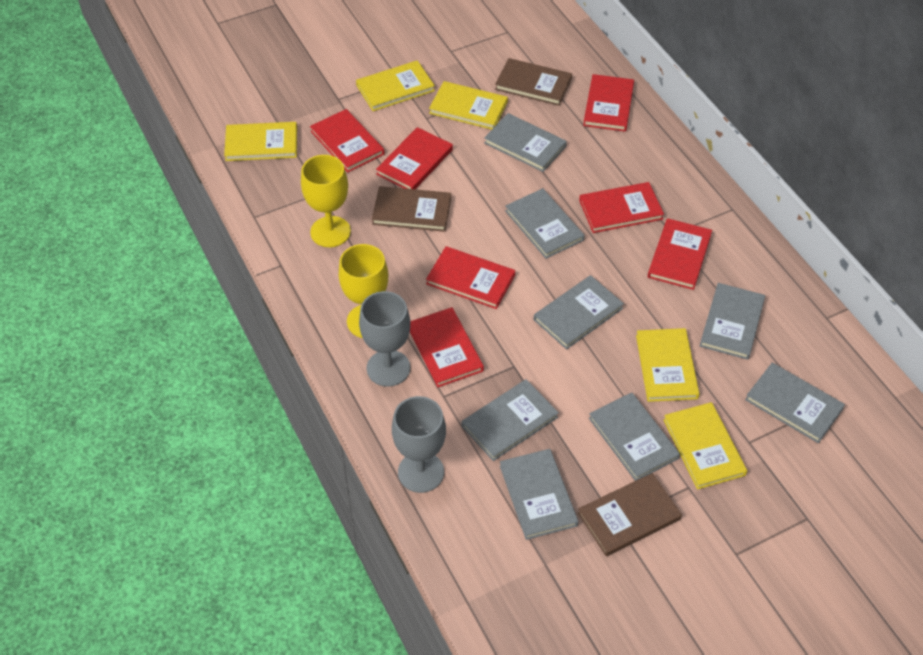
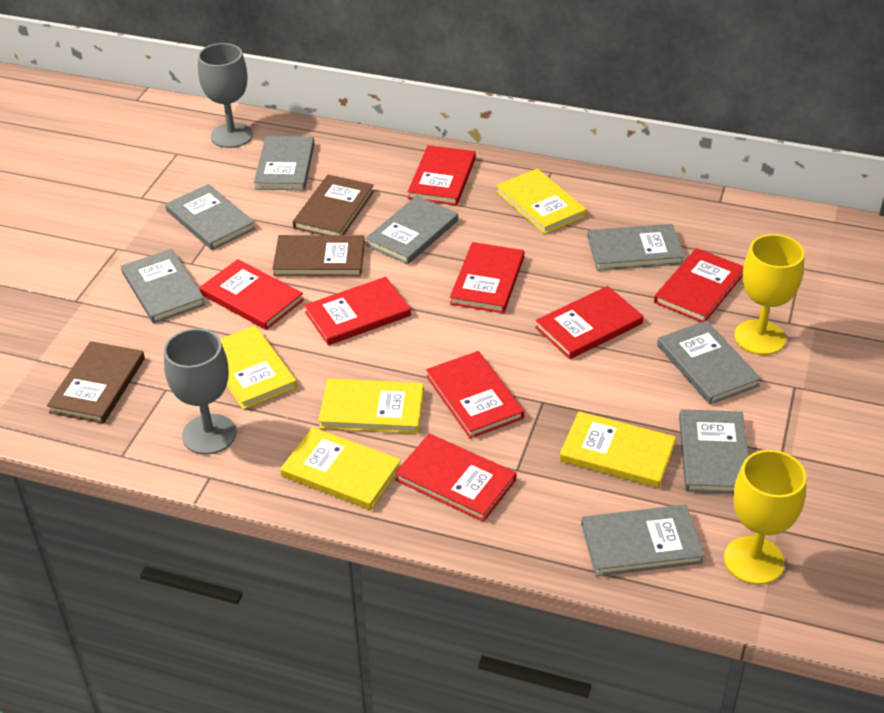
red book: [310,109,385,172] [376,127,453,189] [410,307,484,387] [426,246,515,309] [579,182,664,233] [583,74,634,132] [648,218,712,290] = 7 -> [200,259,304,330] [304,277,411,345] [395,433,516,522] [408,145,476,205] [426,351,524,439] [450,242,524,313] [535,286,644,359] [654,248,744,322] = 8

